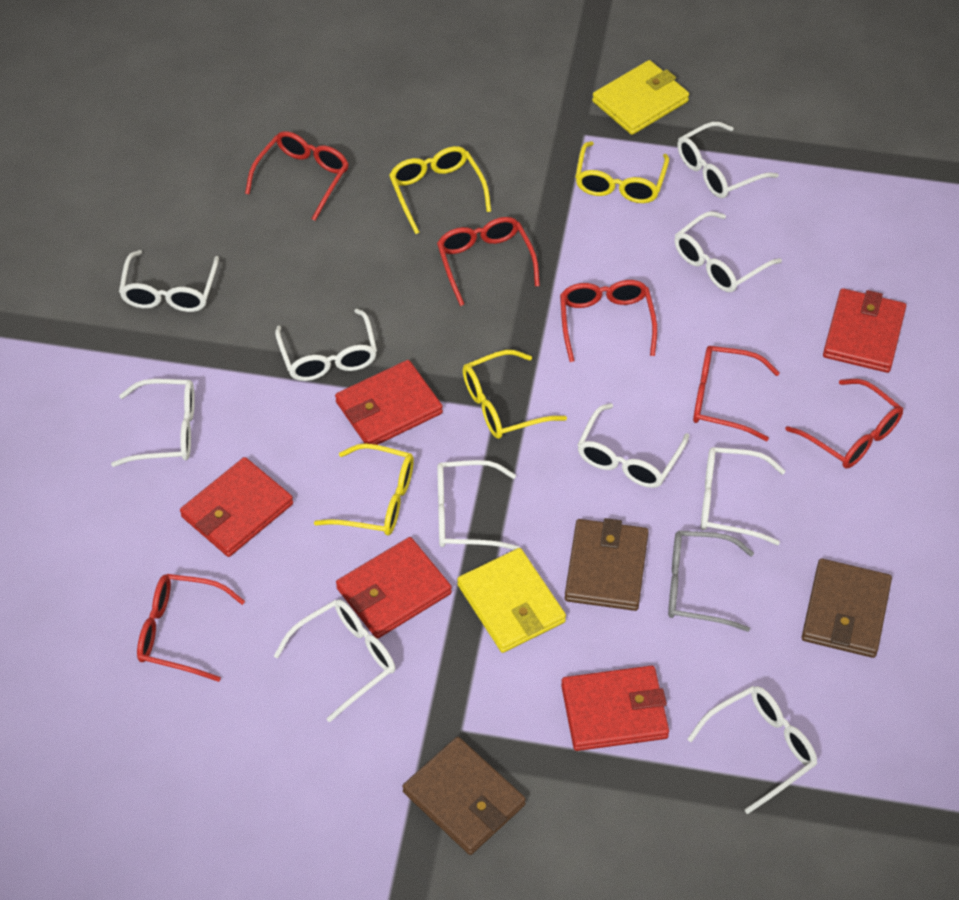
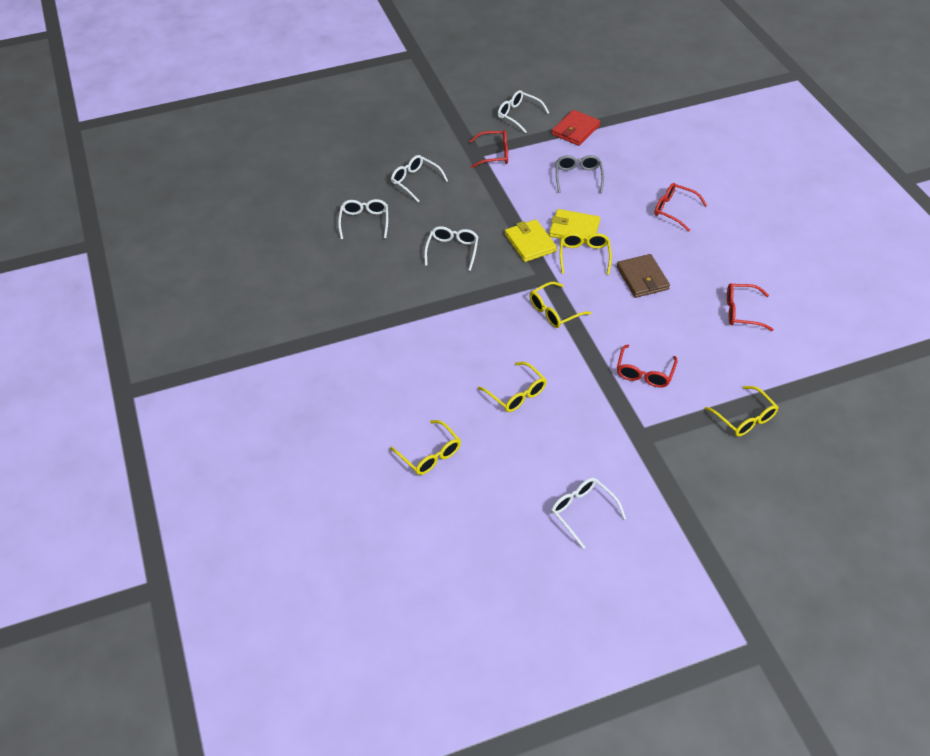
brown wallet: [402,737,526,855] [565,518,649,611] [802,559,892,658] = 3 -> [617,254,670,298] = 1
red glasses: [137,574,245,682] [245,131,349,221] [437,217,540,306] [560,280,657,362] [693,346,780,441] [785,379,903,469] = 6 -> [470,130,508,168] [617,345,678,388] [654,183,707,232] [727,283,774,331] = 4
red wallet: [180,457,293,557] [335,360,443,445] [336,537,452,639] [561,665,669,751] [823,288,906,373] = 5 -> [552,110,600,146] = 1
white glasses: [111,379,195,467] [119,250,219,312] [274,600,395,722] [275,309,377,381] [437,460,520,550] [577,403,689,488] [674,211,782,292] [677,122,779,198] [687,686,817,814] [701,447,785,545] = 10 -> [338,199,388,239] [391,155,448,202] [424,226,478,271] [498,90,549,133] [551,478,626,549] = 5
yellow glasses: [314,444,414,535] [389,146,491,234] [463,350,567,439] [575,141,669,203] = 4 -> [390,420,461,475] [478,362,547,412] [530,282,592,328] [560,233,612,275] [705,386,778,436] = 5

